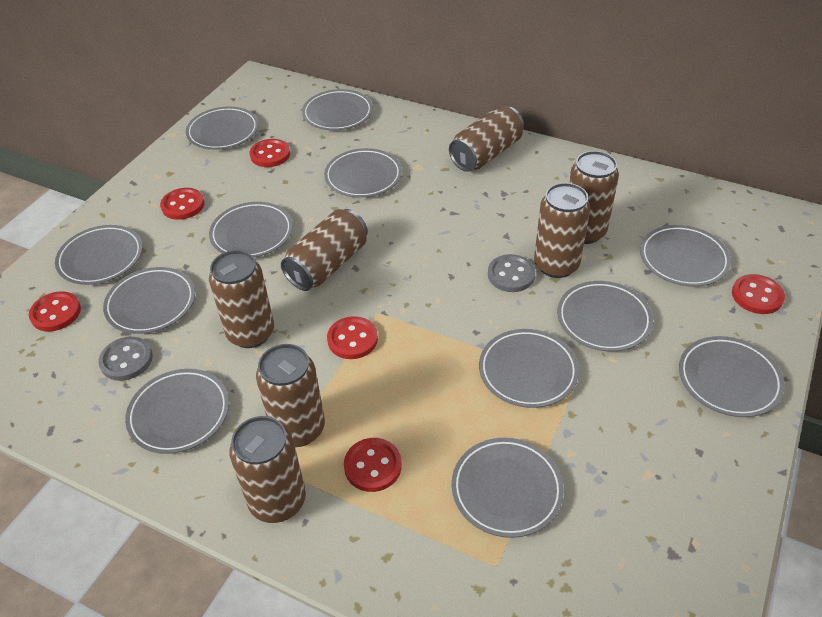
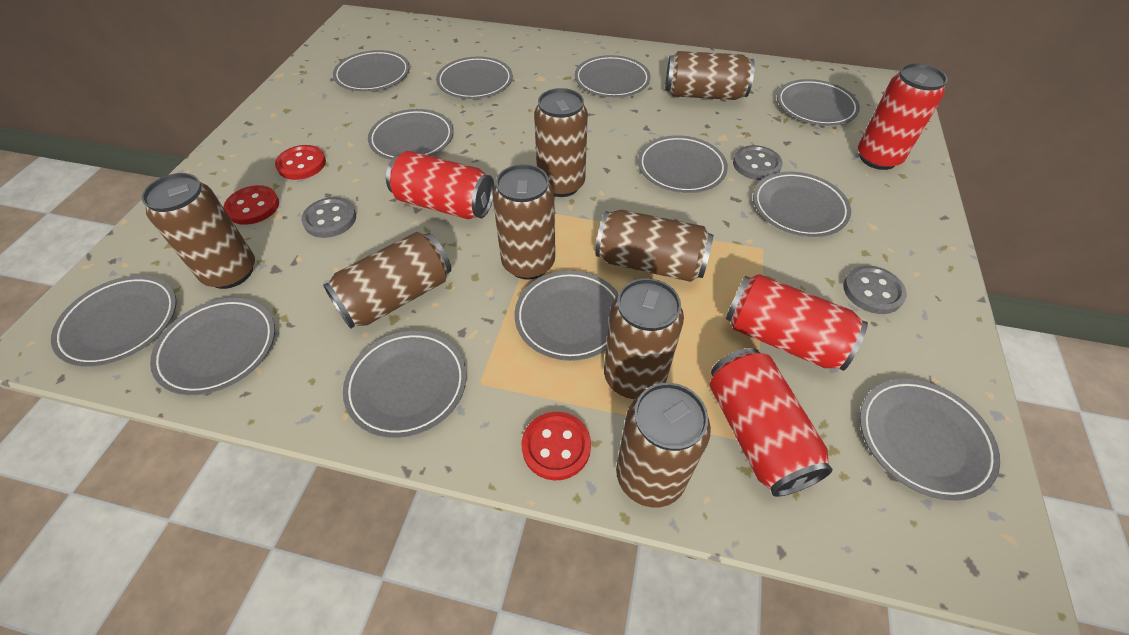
brown can: [209,250,274,348] [229,416,306,523] [256,344,325,447] [281,209,368,291] [449,105,524,172] [534,183,590,278] [569,151,619,244] = 7 -> [142,173,255,289] [323,232,451,329] [493,164,555,280] [534,88,588,197] [595,210,713,282] [604,278,684,399] [616,383,711,508] [665,51,755,100] = 8
grey button: [98,337,153,381] [488,254,535,292] = 2 -> [301,197,356,238] [733,145,783,180] [843,265,907,314] = 3
red button: [29,291,81,332] [160,188,204,220] [250,139,290,167] [327,316,378,359] [344,438,402,492] [732,274,785,314] = 6 -> [223,185,279,225] [275,145,326,180] [522,412,591,480] = 3
red can: none = 0 -> [386,151,494,219] [710,348,833,497] [726,274,868,371] [858,63,947,170] = 4

